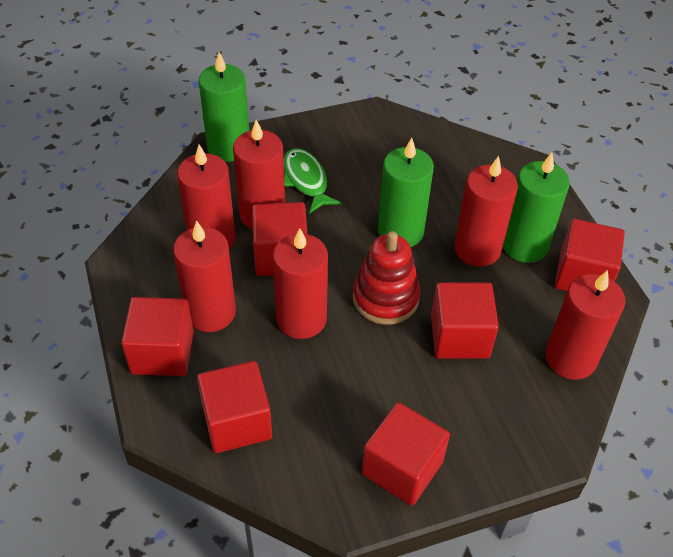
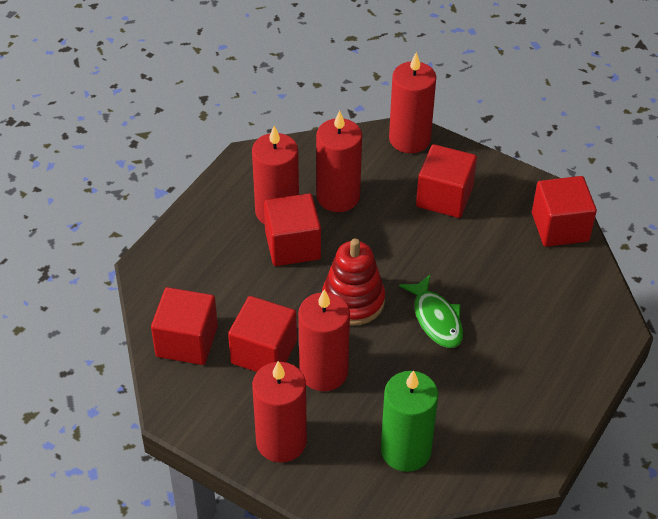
green candle: [199,52,249,162] [378,138,434,247] [503,153,570,263] = 3 -> [381,370,438,472] = 1
red candle: [173,220,236,332] [177,144,236,249] [233,120,285,229] [273,228,328,339] [454,156,518,267] [545,270,625,380] = 6 -> [252,126,299,224] [252,361,307,463] [298,289,350,391] [316,110,362,212] [389,52,436,153] = 5
red cube: [121,297,194,376] [197,361,272,453] [252,202,307,276] [362,402,450,506] [431,283,499,359] [555,219,625,291] = 6 -> [151,287,218,365] [228,296,297,372] [264,193,321,266] [416,144,477,218] [532,176,597,247] = 5

